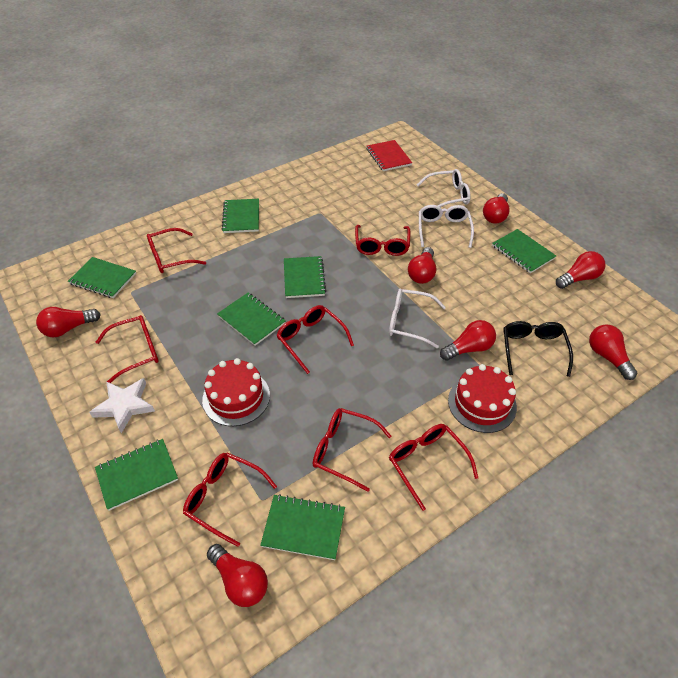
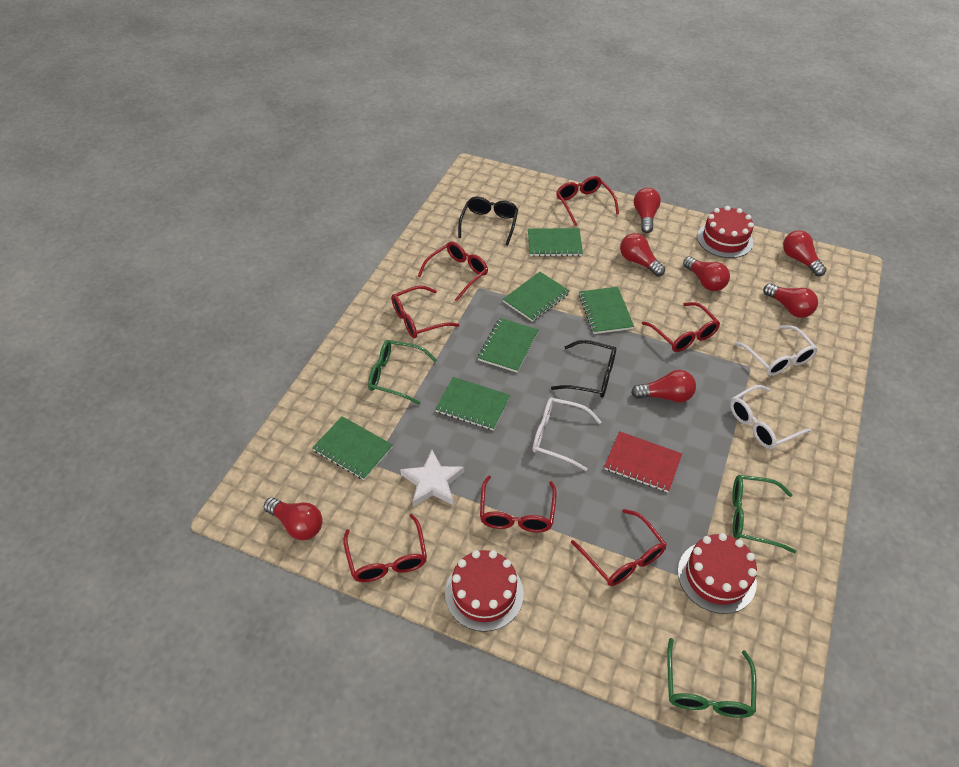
black glasses: [503,321,573,377] = 1 -> [458,197,518,246] [551,340,616,398] = 2
green glasses: none = 0 -> [368,340,437,405] [667,638,756,718] [732,475,796,553] = 3
green notebook: [68,257,136,298] [95,439,178,511] [217,293,286,346] [222,199,259,233] [260,494,345,560] [284,256,326,298] [492,229,556,273] = 7 -> [312,416,393,480] [435,377,510,431] [478,318,539,373] [503,272,570,322] [528,228,583,257] [579,287,634,334] = 6
red cake: [202,358,270,426] [448,364,517,433] = 2 -> [445,550,524,632] [678,533,757,614] [697,206,754,258] = 3

